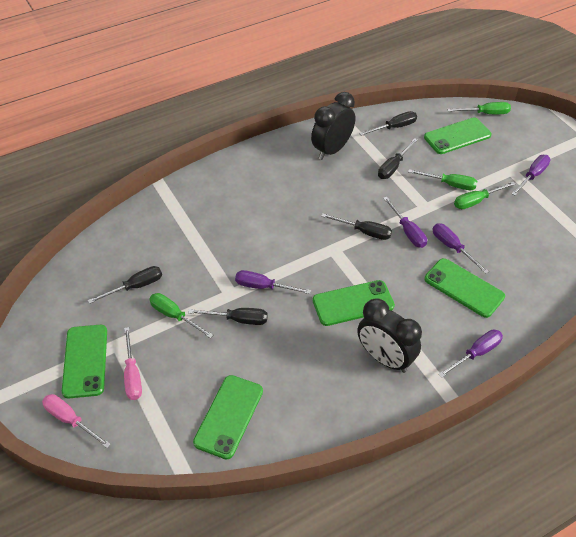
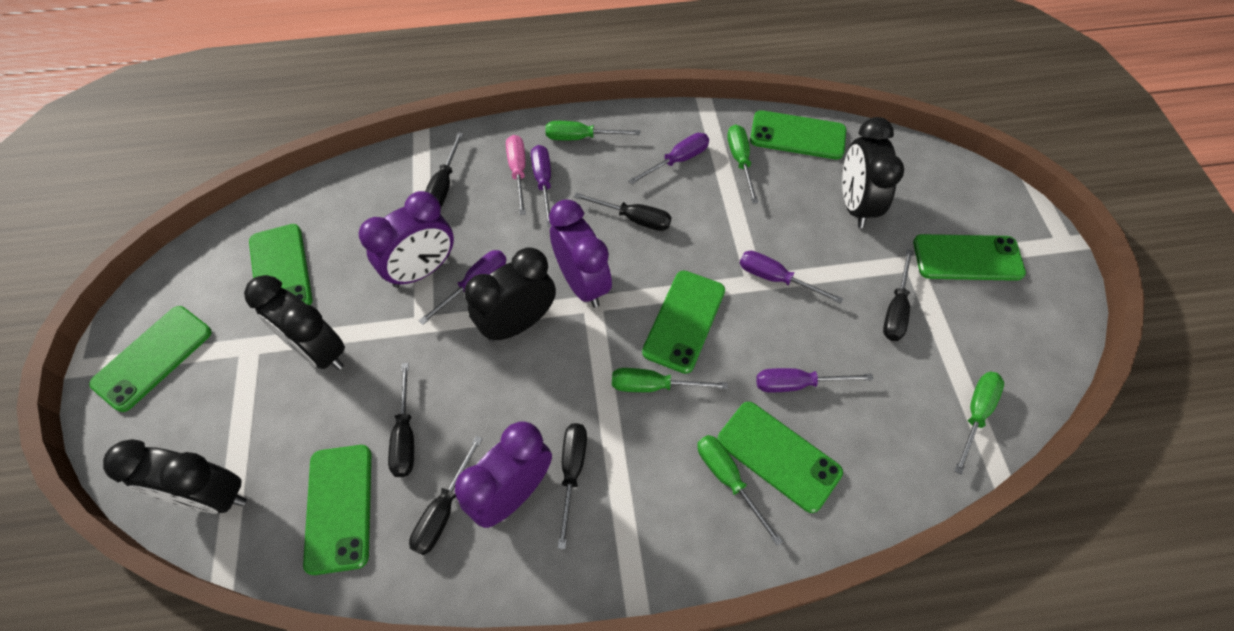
black clock: [311,92,355,160] [357,298,422,373] = 2 -> [103,439,247,514] [244,275,345,370] [464,247,556,342] [842,117,904,228] = 4
black screwdriver: [88,266,162,304] [188,308,268,325] [321,213,392,240] [359,111,417,136] [378,138,417,179] = 5 -> [388,363,414,477] [409,436,483,555] [425,132,464,207] [558,423,587,549] [574,193,672,231] [883,249,913,341] = 6
green phone: [62,325,107,398] [193,375,263,460] [313,280,395,326] [424,117,491,154] [424,258,505,318] = 5 -> [89,306,212,412] [249,224,313,305] [303,445,371,575] [642,270,725,374] [717,402,843,513] [750,110,846,159] [913,234,1026,281] = 7
green screwdriver: [149,293,213,338] [408,169,477,190] [447,102,511,114] [454,182,516,209] = 4 -> [545,121,640,140] [612,368,728,392] [697,435,783,546] [727,124,759,204] [954,372,1004,475] = 5
pink screwdriver: [42,394,111,448] [124,327,142,400] = 2 -> [506,135,526,215] = 1
purple clock: none = 0 -> [359,191,454,288] [455,422,552,528] [549,200,612,308] = 3

